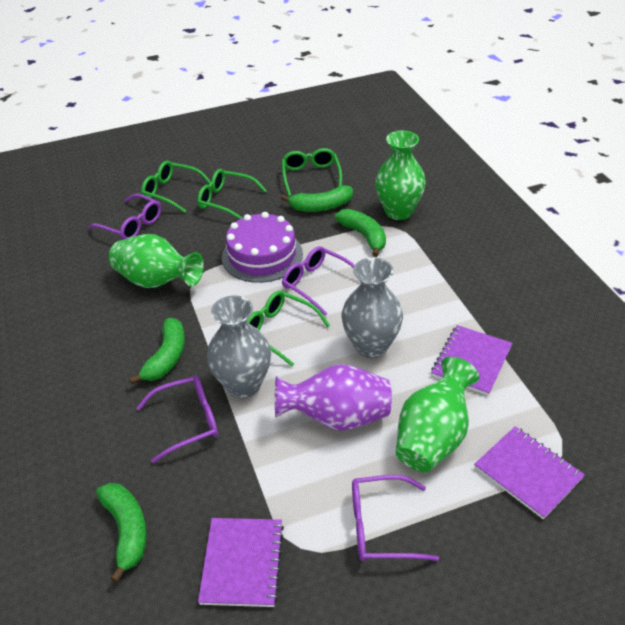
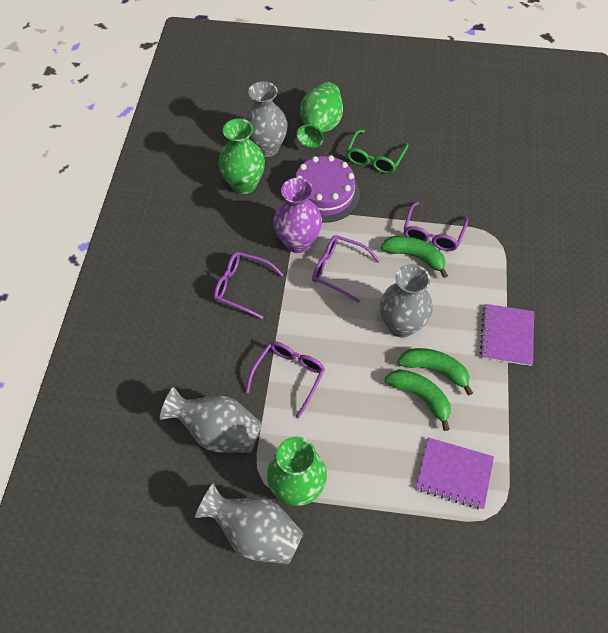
green banana: [96,483,147,583] [129,318,185,384] [281,185,353,212] [335,209,386,257] = 4 -> [381,236,448,278] [385,369,451,431] [398,348,473,396] = 3
green glasses: [141,161,211,213] [197,169,267,220] [247,290,330,366] [282,148,342,197] = 4 -> [346,130,408,174] = 1
grey vase: [207,295,271,398] [342,257,403,358] = 2 -> [160,387,262,453] [195,483,304,565] [244,81,288,157] [380,264,433,338] = 4
purple notebook: [198,518,284,607] [431,325,512,396] [474,426,585,520] = 3 -> [416,437,494,509] [480,304,534,366] = 2

